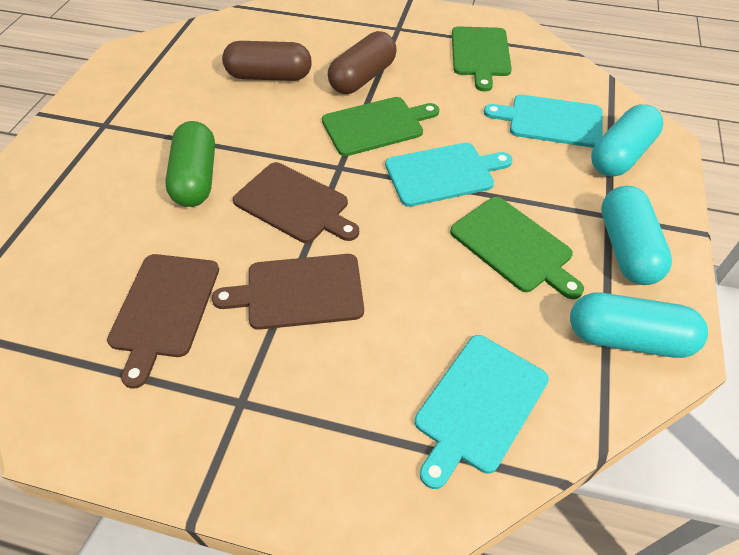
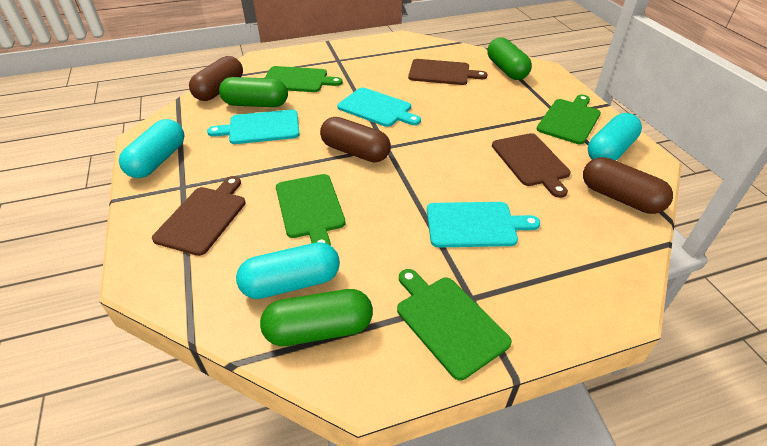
brown capsule: [222,41,312,81] [328,31,397,94] = 2 -> [189,56,243,101] [320,117,391,162] [583,157,673,214] = 3
green capsule: [165,121,215,207] = 1 -> [219,77,288,107] [260,289,373,346] [488,37,532,80] = 3
green cutting board: [322,97,439,156] [450,197,584,299] [452,26,512,92] = 3 -> [265,66,343,92] [276,174,346,246] [397,269,512,380] [537,95,601,144] = 4

